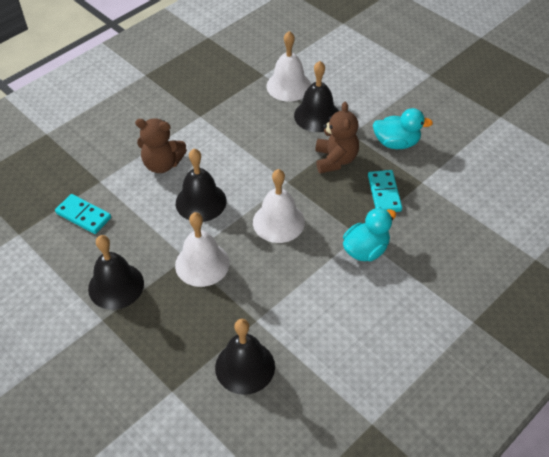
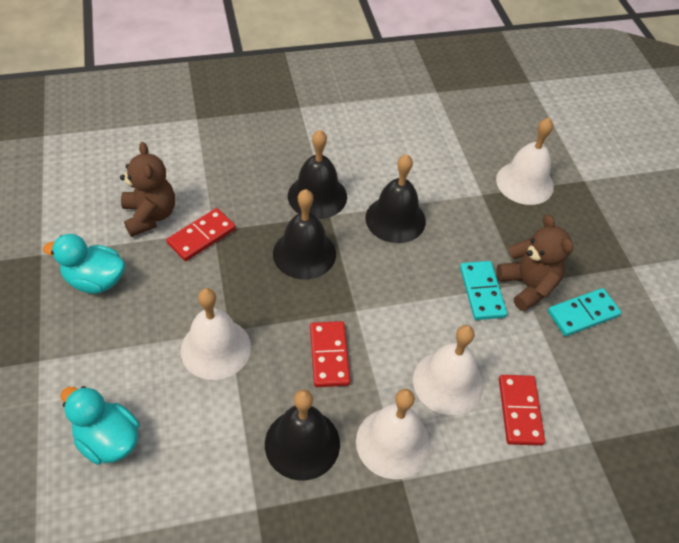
red domino: none = 0 -> [166,208,236,261] [310,321,350,387] [499,375,545,446] = 3
white bell: [175,212,230,287] [253,169,305,243] [266,31,311,101] = 3 -> [181,288,251,380] [356,389,431,479] [413,325,483,415] [496,118,554,205] = 4

